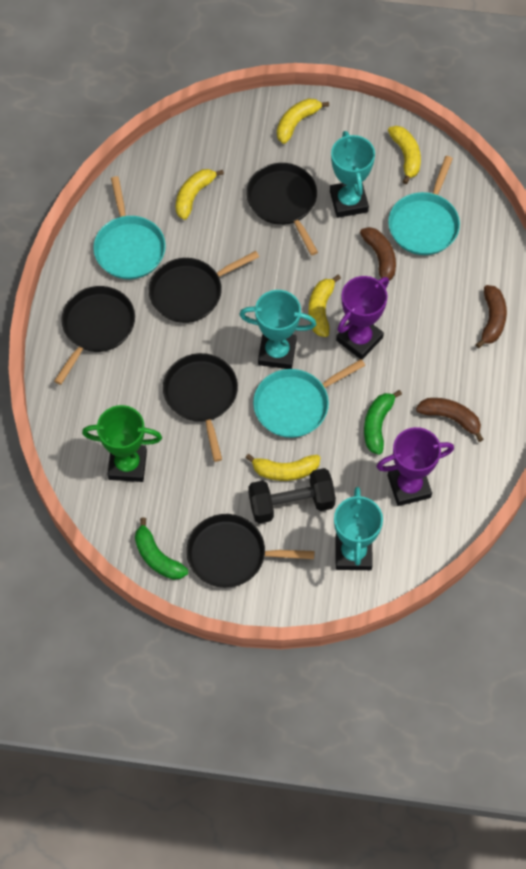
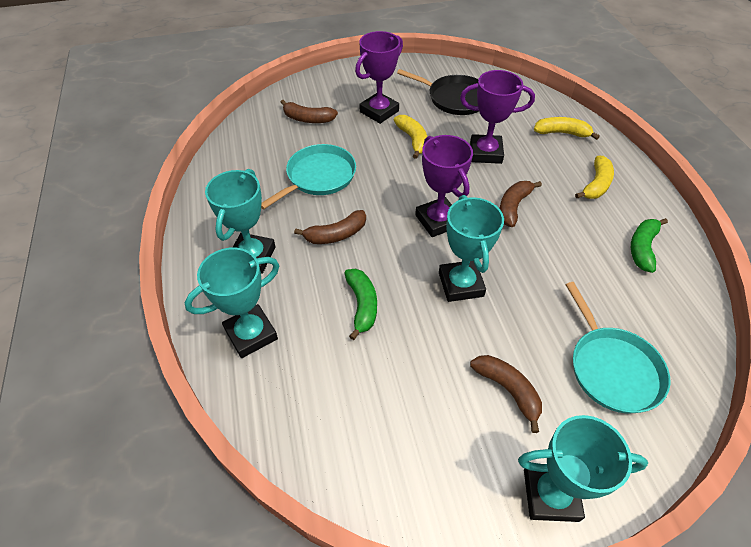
black dumbbell: [248,468,336,524] = 1 -> none = 0
black pan: [54,286,135,385] [149,251,259,323] [163,353,238,462] [186,514,314,588] [246,163,318,255] = 5 -> [397,69,479,115] = 1
brown banana: [360,227,396,281] [416,398,484,442] [476,285,507,348] = 3 -> [280,100,338,123] [294,210,366,244] [470,355,542,433] [499,181,542,227] = 4
green trophy: [82,405,162,482] = 1 -> none = 0
purple trophy: [336,276,389,359] [376,427,454,506] = 2 -> [355,31,403,124] [415,135,473,237] [460,70,535,164] = 3
turquoise pan: [93,176,166,279] [253,359,365,438] [388,156,460,255] = 3 -> [261,144,356,209] [565,282,670,413] = 2
turquoise trophy: [239,290,316,369] [330,131,375,218] [334,487,383,570] = 3 -> [184,247,280,358] [205,169,276,274] [439,195,504,302] [518,415,648,522] = 4
yellow banana: [176,169,224,220] [245,454,320,481] [277,98,329,144] [308,275,341,337] [388,126,421,184] = 5 -> [394,115,427,159] [534,117,600,140] [575,156,614,199] = 3

